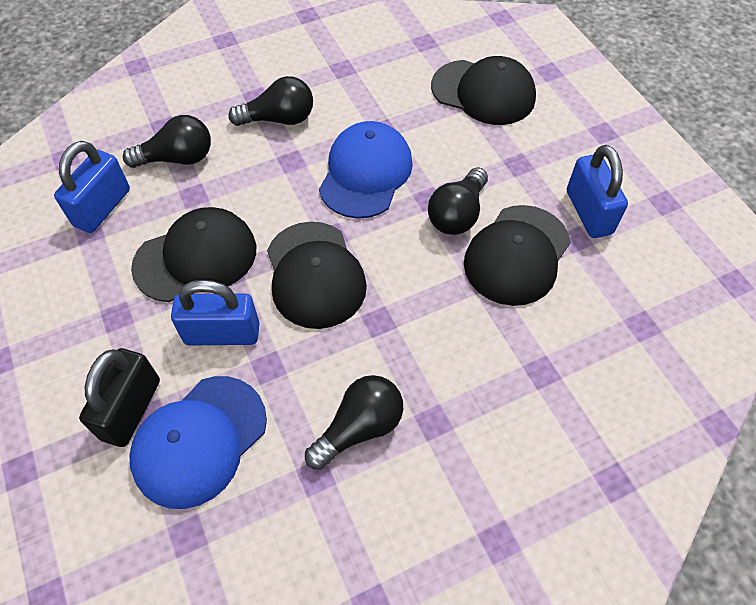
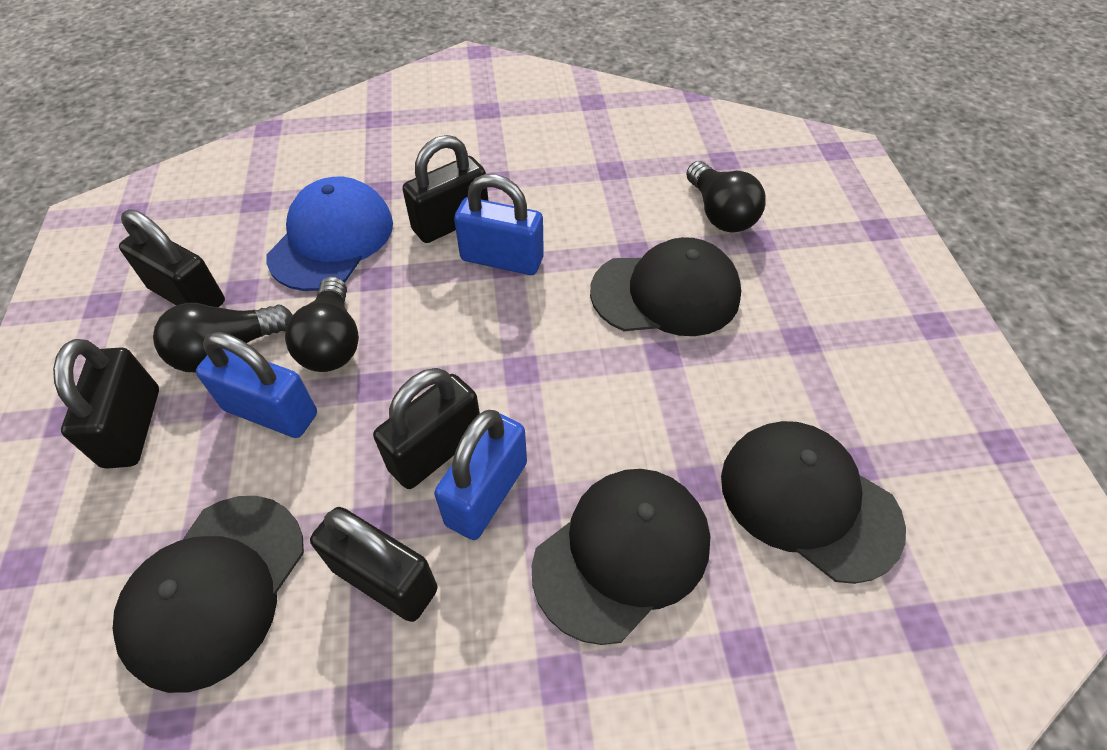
black light bulb: [123,115,211,168] [228,76,313,126] [305,375,403,470] [428,167,488,235] = 4 -> [153,303,293,372] [285,276,359,372] [686,161,766,233] = 3
black padlock: [79,348,160,447] = 1 -> [53,339,159,469] [119,209,225,307] [310,507,438,622] [373,368,480,489] [402,135,488,243] = 5
blue cap: [129,376,267,509] [319,121,413,219] = 2 -> [266,177,393,291] = 1

